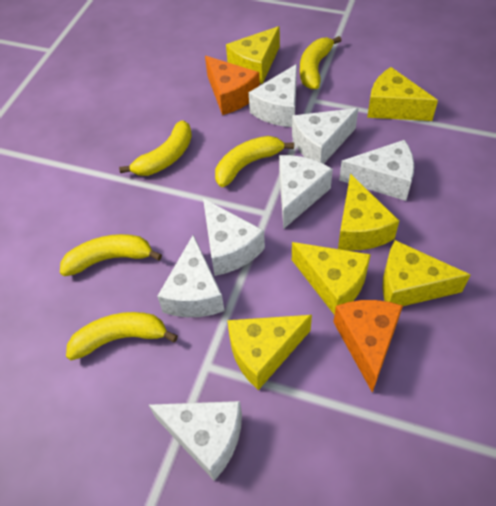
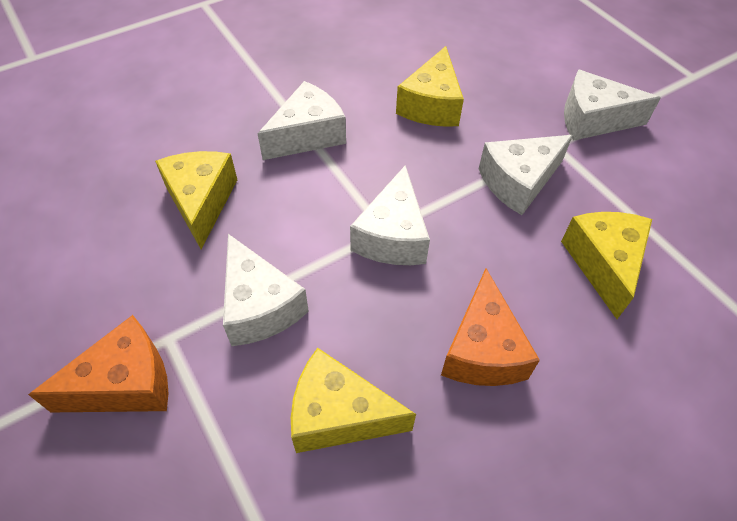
white cheese: [149,401,242,481] [157,235,224,317] [203,198,265,276] [249,64,297,127] [279,155,333,229] [292,108,358,164] [339,140,414,201] = 7 -> [223,234,309,346] [258,81,346,160] [350,165,430,265] [479,135,573,215] [564,70,661,141] = 5
yellow banana: [60,234,162,276] [66,312,178,360] [119,120,192,176] [215,136,294,187] [300,36,342,89] = 5 -> none = 0
yellow cheese: [226,26,280,84] [227,315,312,390] [292,242,371,315] [338,174,399,251] [367,67,438,121] [382,240,470,306] = 6 -> [155,151,237,249] [291,348,416,453] [396,46,464,127] [561,212,652,319] = 4

